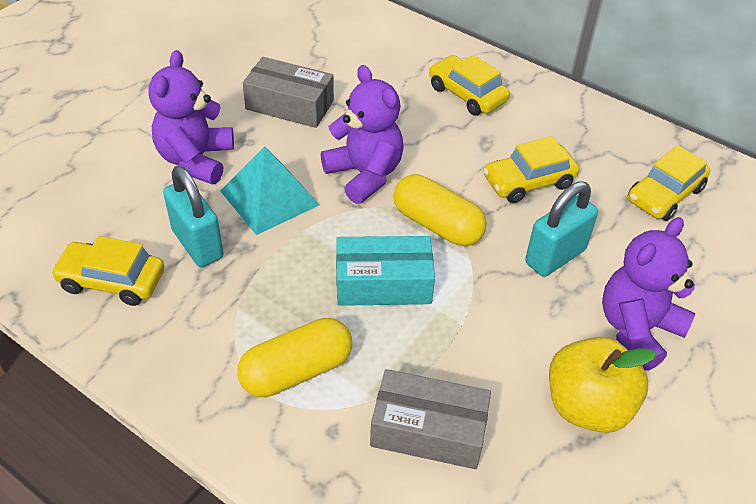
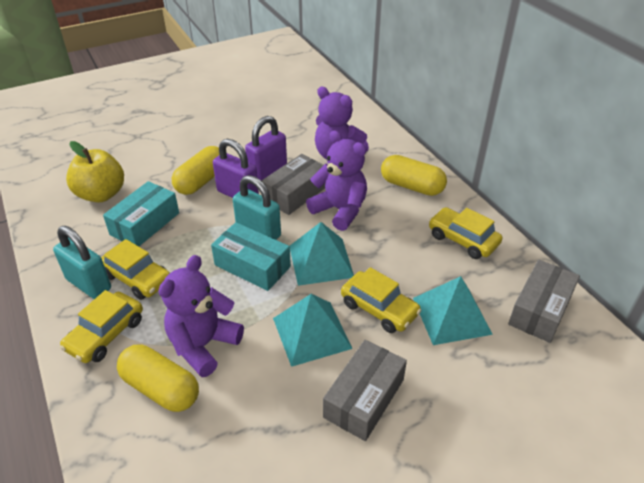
grey box: [243,57,334,128] [370,369,491,469] = 2 -> [262,154,325,215] [323,340,407,441] [508,260,580,343] = 3
purple padlock: none = 0 -> [213,139,259,198] [245,116,287,181] = 2
turquoise box: [336,236,435,306] = 1 -> [103,181,179,246] [211,222,291,291] = 2
turquoise pyramid: [220,146,320,235] = 1 -> [273,294,353,367] [290,222,354,286] [413,276,493,345] = 3
yellow capsule: [237,318,352,397] [393,174,487,246] = 2 -> [117,344,199,412] [172,146,219,195] [381,155,447,196] = 3

